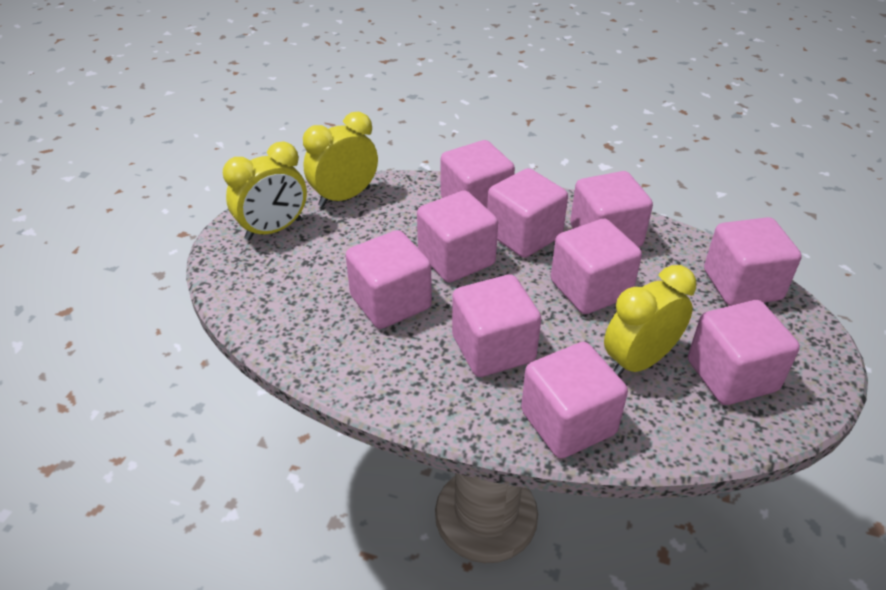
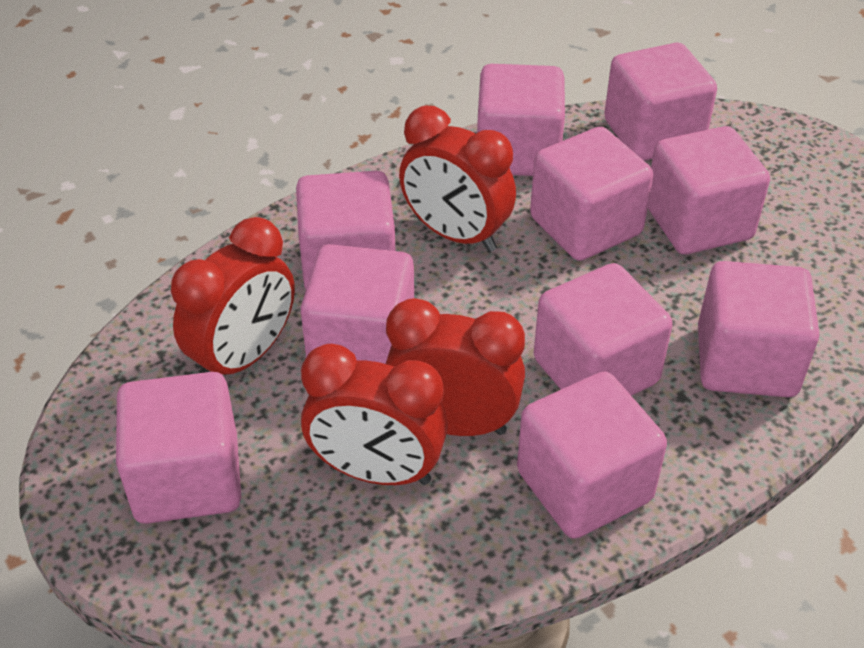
red clock: none = 0 -> [171,217,295,375] [301,344,448,485] [386,298,525,436] [399,106,516,252] = 4
yellow clock: [223,142,307,241] [303,112,378,207] [604,265,696,376] = 3 -> none = 0

